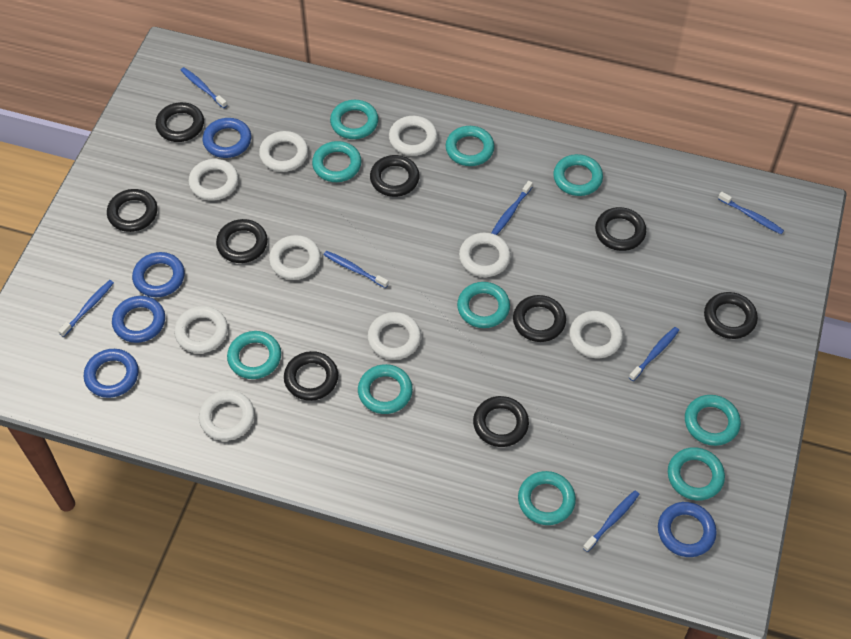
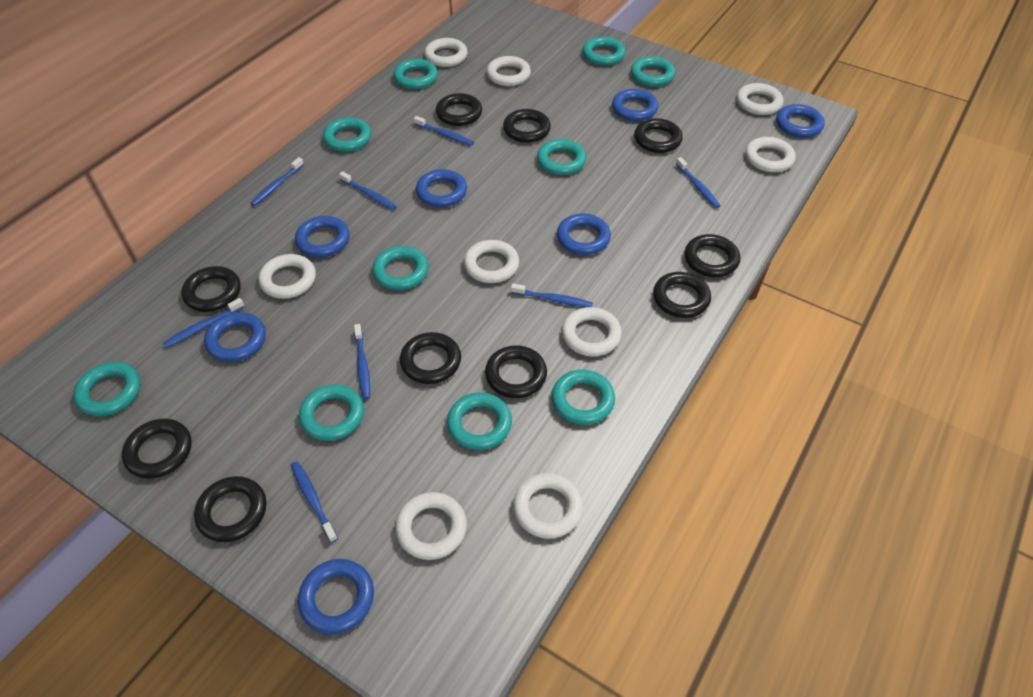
black ring: [107,189,158,232] [156,102,204,142] [216,219,268,263] [284,351,338,401] [370,155,420,197] [473,396,529,447] [513,295,566,342] [595,207,646,251] [704,292,758,339] = 9 -> [122,419,192,479] [181,266,240,312] [194,476,266,542] [400,332,461,384] [436,93,482,126] [485,345,547,398] [503,109,551,143] [634,118,683,153] [653,272,711,318] [684,234,740,277] = 10
blue ring: [84,349,139,398] [112,296,165,343] [132,252,185,297] [203,118,251,158] [658,502,717,557] = 5 -> [204,312,266,362] [295,216,350,257] [298,559,374,634] [416,169,467,207] [557,213,611,255] [612,89,658,121] [776,104,825,138] = 7
blue toothbrush: [58,280,114,337] [180,67,227,108] [324,251,389,288] [491,181,533,235] [583,490,640,552] [629,327,679,381] [718,192,784,234] = 7 -> [163,298,245,348] [250,157,304,206] [291,461,338,543] [339,171,397,210] [354,324,370,399] [414,116,474,146] [511,283,593,307] [676,157,720,208] = 8

